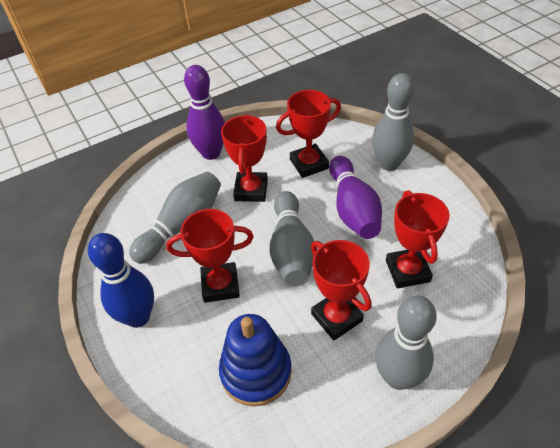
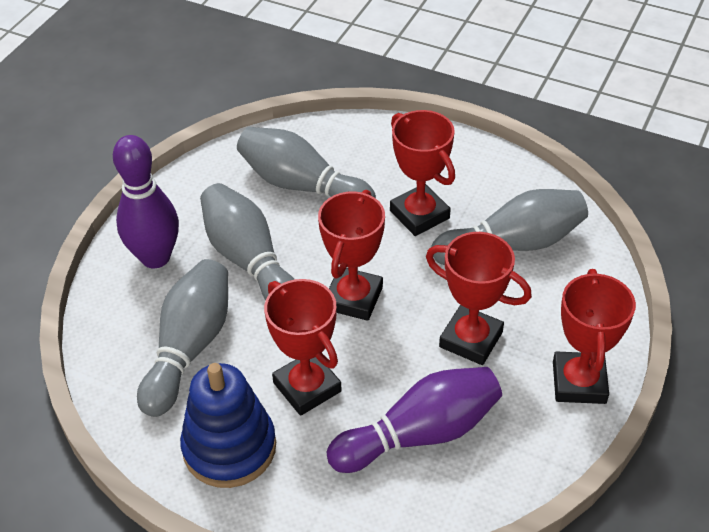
blue bowling pin: [88,233,154,328] = 1 -> none = 0

